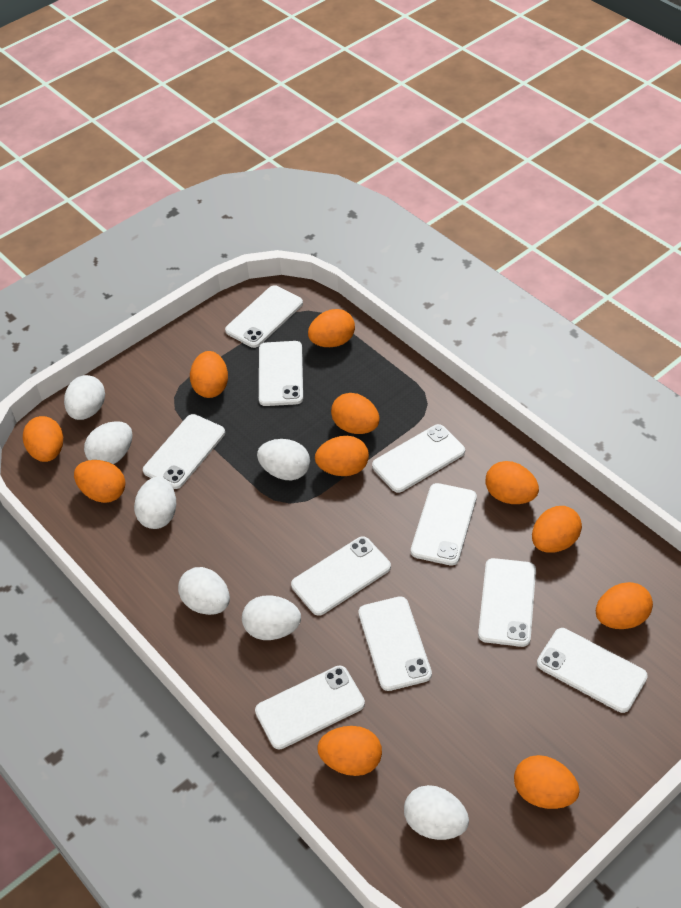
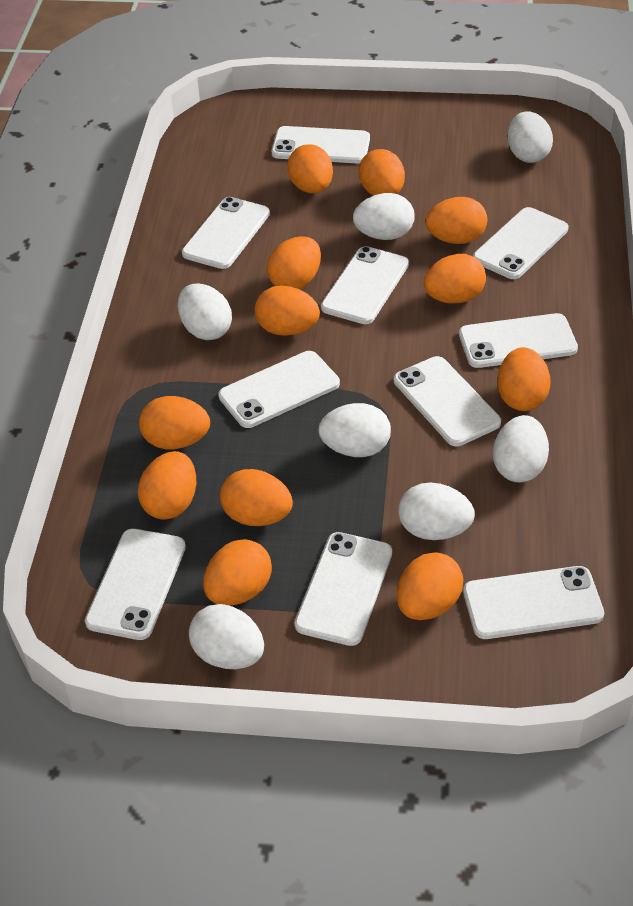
orange egg: [23,416,63,462] [74,460,126,503] [190,351,228,398] [308,309,355,347] [315,436,369,476] [317,726,382,776] [331,393,380,434] [485,461,539,504] [514,755,580,809] [532,506,582,553] [596,582,653,629] = 11 -> [138,451,196,520] [139,396,210,449] [203,539,272,605] [220,469,293,526] [255,286,320,336] [267,236,321,289] [287,144,333,193] [359,149,405,196] [397,552,463,620] [424,254,486,303] [425,197,487,244] [497,347,551,411] = 12

